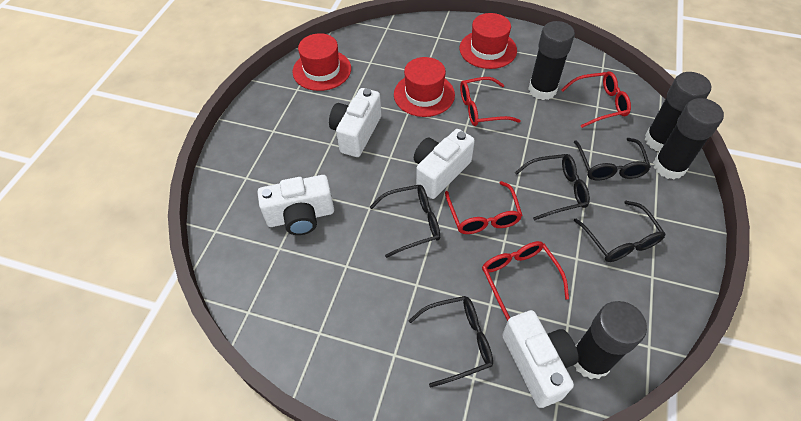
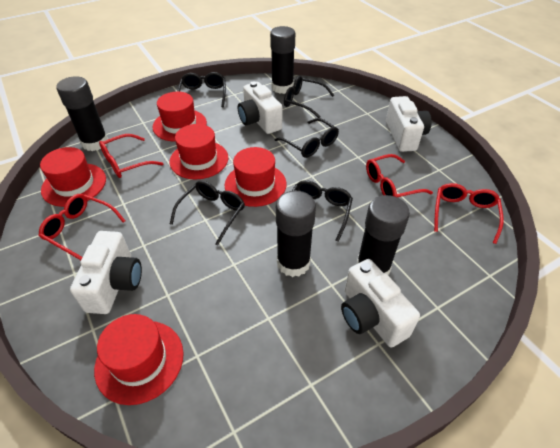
red hat: [292,33,351,91] [394,57,455,117] [460,13,517,69] = 3 -> [40,147,106,207] [94,314,183,405] [153,92,207,142] [169,124,228,179] [225,147,287,207] = 5

